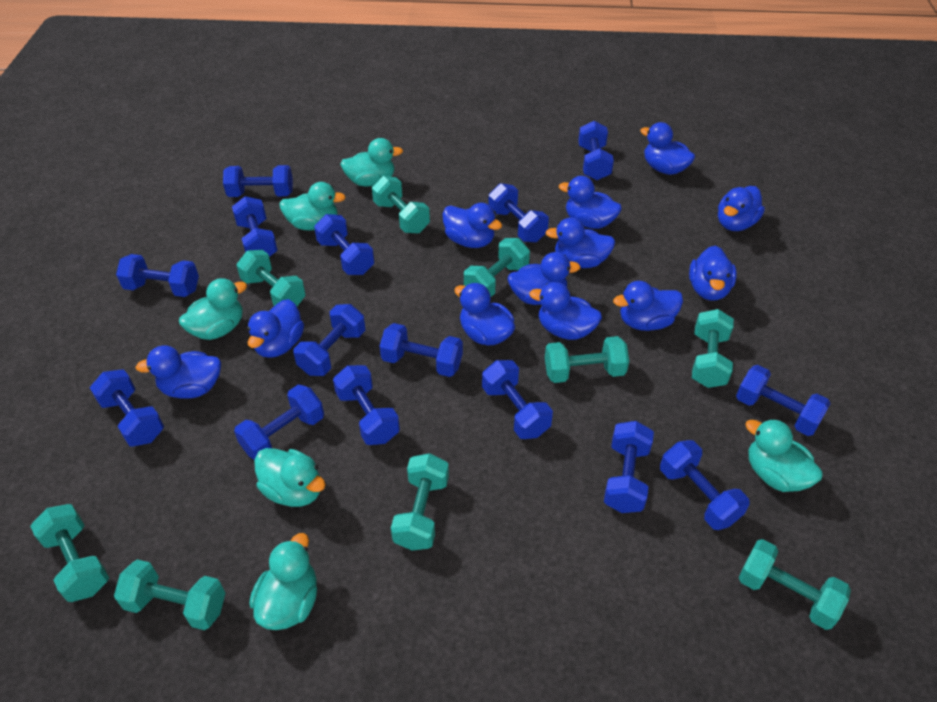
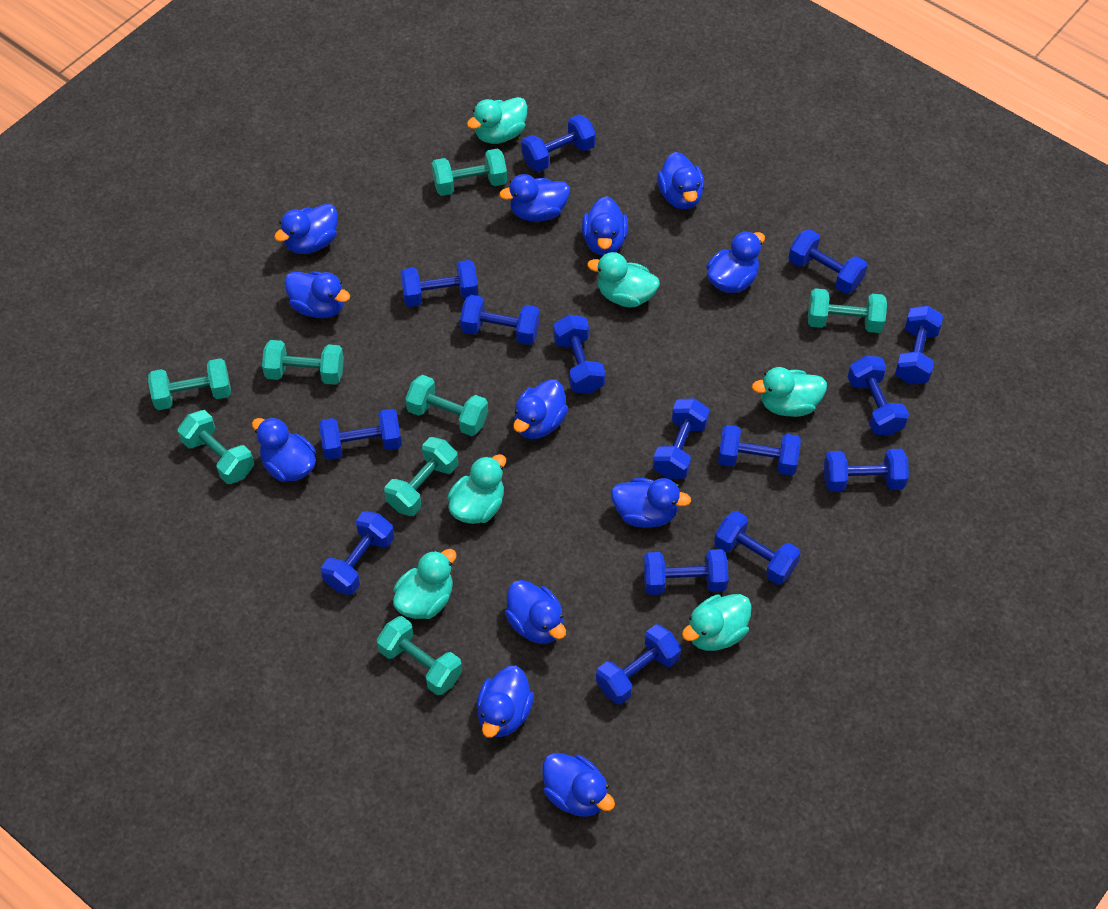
turquoise dumbbell: [30,504,109,602] [114,559,225,630] [236,250,306,306] [372,176,430,233] [391,453,449,551] [464,238,530,297] [545,336,629,383] [692,309,734,388] [739,539,851,630] = 9 -> [148,358,231,410] [178,410,254,484] [262,340,344,385] [377,616,462,695] [384,437,458,516] [405,375,488,436] [432,148,507,196] [808,288,887,333] = 8

